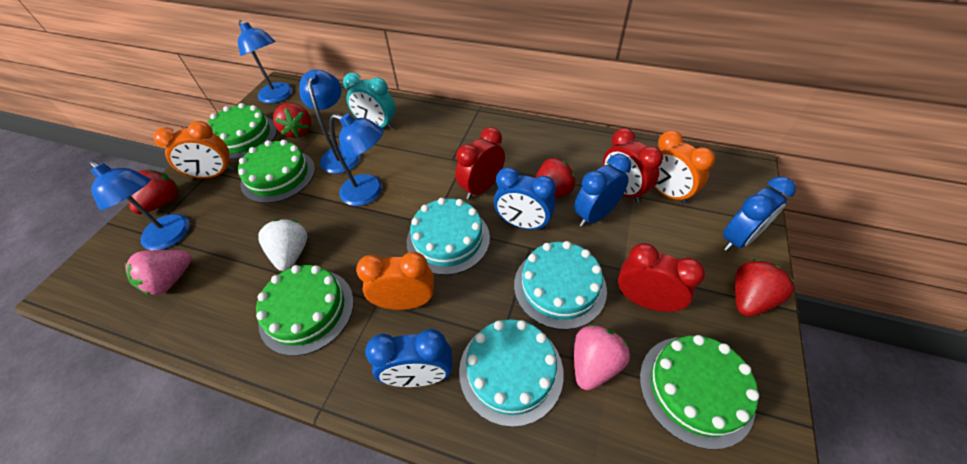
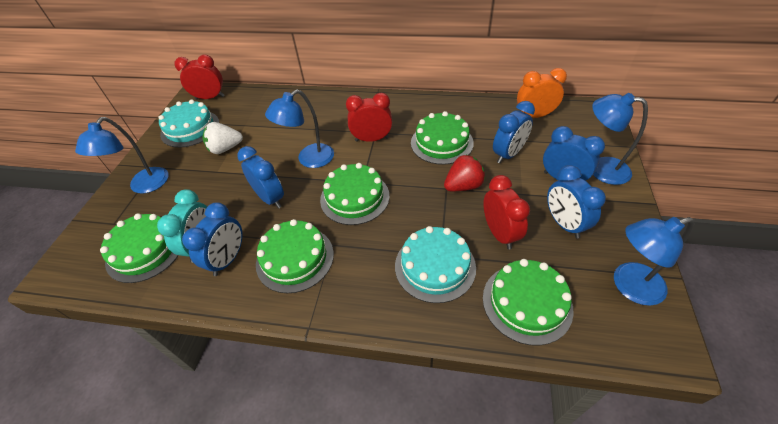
blue clock: [365,329,453,387] [494,167,556,231] [574,154,631,227] [723,177,796,251] = 4 -> [182,202,242,276] [237,146,284,209] [493,101,535,163] [543,126,605,181] [547,165,606,239] = 5
green cake: [207,103,277,160] [238,140,315,203] [256,265,354,356] [640,335,759,449] = 4 -> [100,213,179,283] [256,219,334,293] [320,163,390,225] [411,111,474,165] [483,259,574,346] = 5
orange clock: [153,121,234,180] [356,252,434,310] [654,130,715,204] = 3 -> [517,68,567,118] = 1
pink strawberry: [125,250,192,296] [574,324,630,390] = 2 -> none = 0
red strawberry: [129,170,179,214] [273,103,311,138] [535,157,576,198] [735,259,795,317] = 4 -> [444,155,485,191] = 1
turquoise cake: [407,198,490,275] [459,319,564,427] [514,241,607,330] = 3 -> [158,100,219,147] [395,226,476,303] = 2

